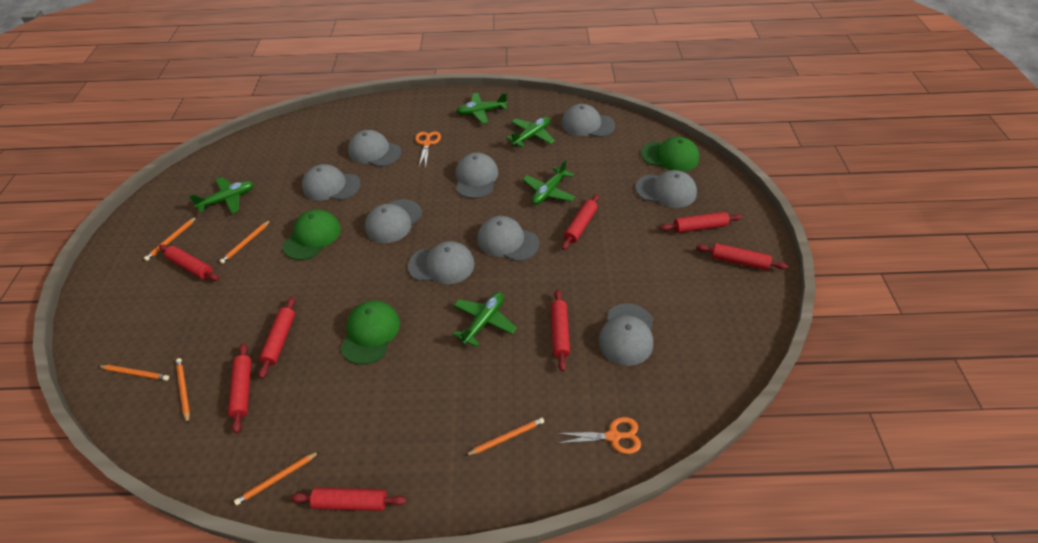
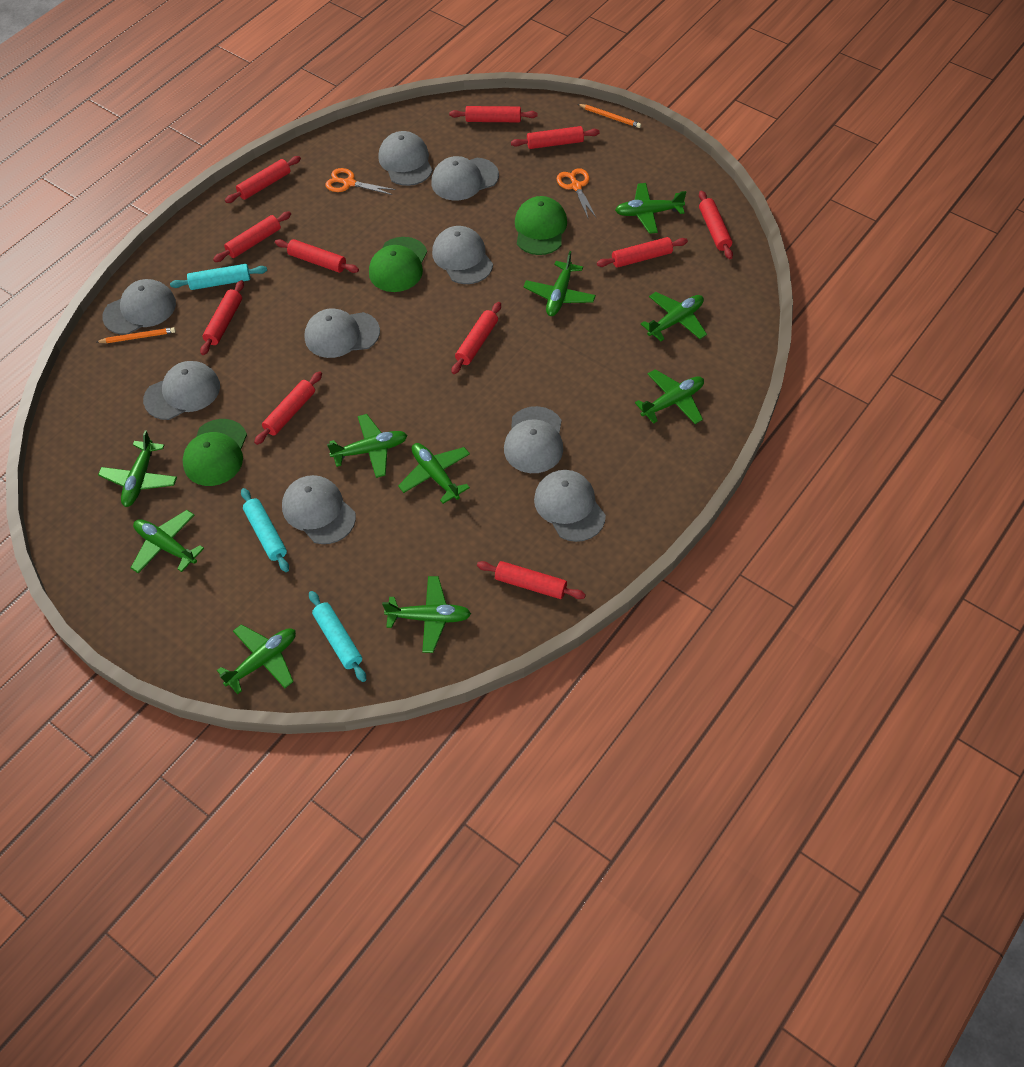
green plane: [189,177,254,214] [453,292,517,347] [456,93,508,124] [506,117,555,147] [522,159,575,205] = 5 -> [98,430,177,507] [131,510,204,573] [217,624,296,694] [327,414,407,478] [382,576,471,653] [398,443,470,504] [524,251,596,316] [615,183,686,234] [635,369,704,424] [641,292,707,341] = 10
orange pencil: [99,365,169,381] [144,217,197,261] [176,358,190,423] [220,220,271,264] [234,451,320,505] [465,417,544,456] = 6 -> [97,327,176,343] [578,104,641,128] = 2
red rolling pin: [159,245,219,281] [228,343,252,433] [258,297,295,379] [291,488,407,511] [551,290,570,371] [562,194,599,250] [660,212,743,233] [696,243,788,270] = 8 -> [200,280,244,355] [213,211,291,262] [225,156,301,203] [254,371,322,445] [275,239,359,273] [449,106,538,122] [451,302,501,374] [477,561,586,599] [511,126,600,149] [597,237,688,268] [699,190,733,259] = 11
turquoise rolling pin: none = 0 -> [170,264,267,290] [241,488,289,572] [309,591,366,682] = 3

